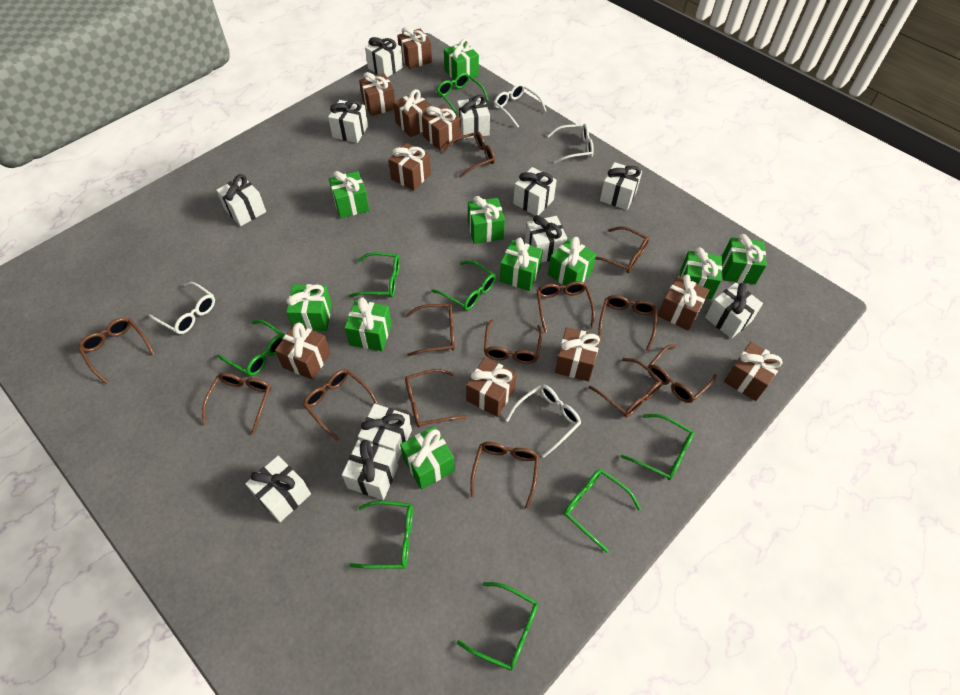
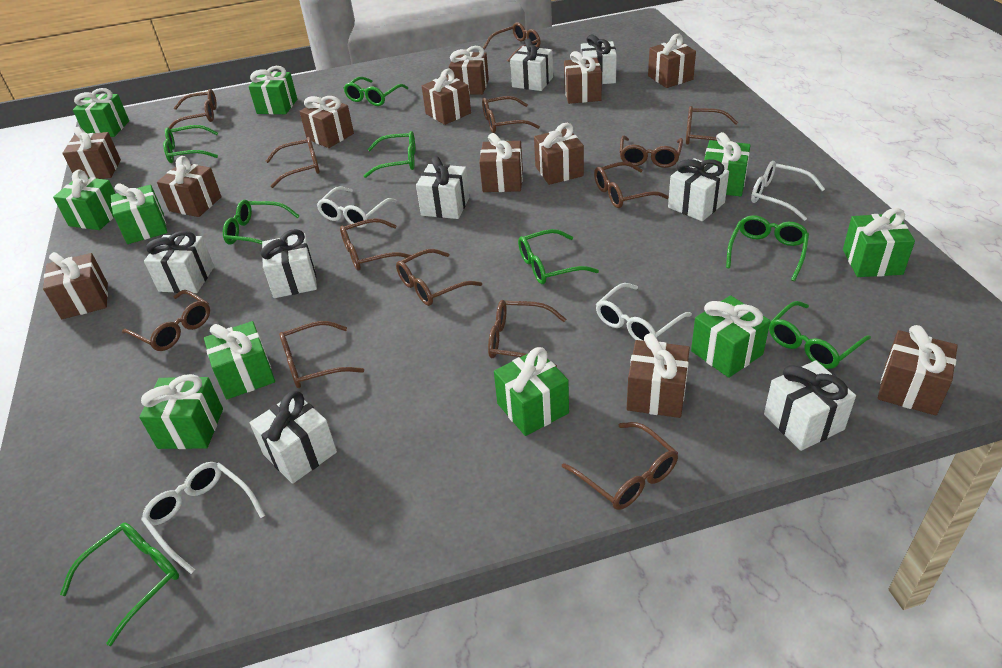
brown gift: [275,323,331,380] [359,72,395,116] [388,143,431,191] [393,89,431,137] [397,27,432,69] [422,104,461,150] [466,357,517,417] [555,327,601,381] [658,275,710,331] [724,342,784,401] = 10 -> [43,252,108,319] [62,126,121,179] [157,156,222,217] [299,96,354,148] [422,69,471,125] [449,46,489,95] [479,133,523,192] [534,123,584,185] [564,51,602,104] [627,333,690,418] [648,34,696,88] [878,325,958,415] = 12
white gift: [216,174,266,226] [245,456,311,522] [328,100,368,143] [342,440,398,500] [358,404,412,462] [365,36,403,77] [457,94,490,139] [513,167,557,215] [525,215,567,262] [600,162,642,210] [705,283,763,339] = 11 -> [144,231,214,293] [250,391,337,484] [261,229,317,298] [416,156,469,219] [510,39,553,91] [581,35,617,84] [668,158,729,221] [764,361,856,451] = 8

